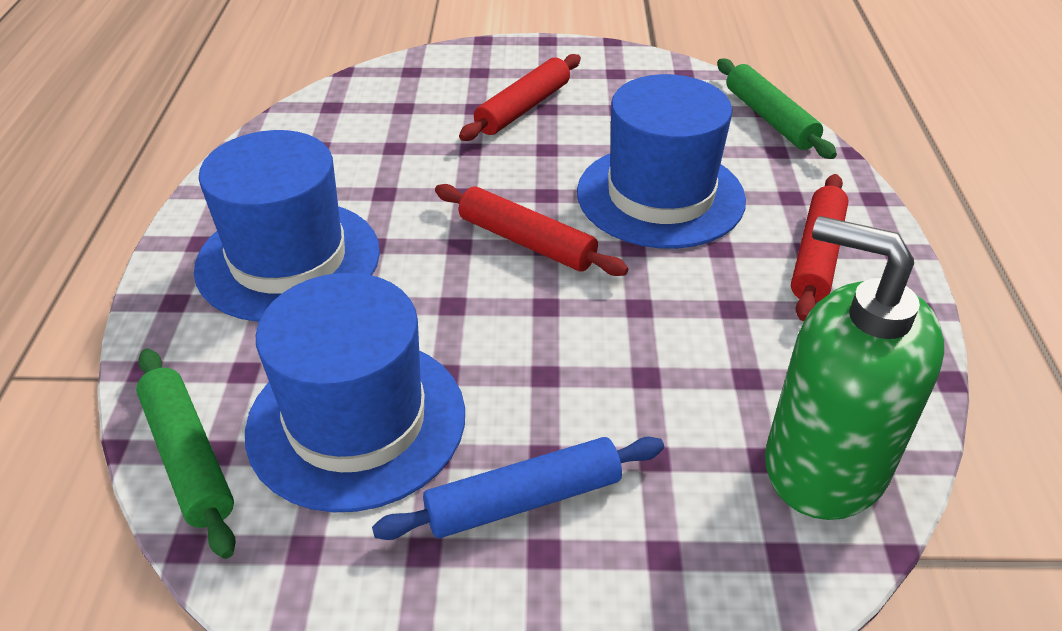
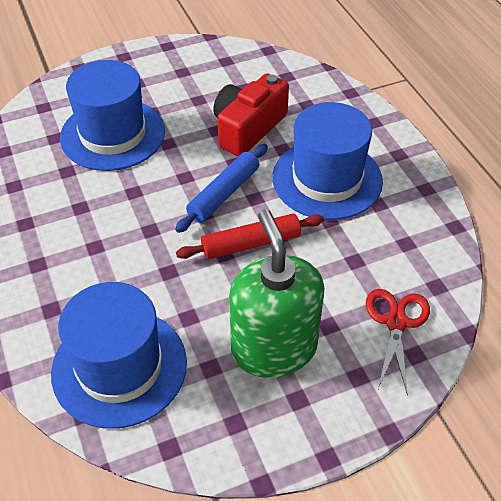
green rolling pin: [136,349,236,559] [717,59,837,159] = 2 -> none = 0
red camera: none = 0 -> [213,73,289,156] = 1
red rolling pin: [435,184,628,276] [459,54,581,141] [791,174,849,321] = 3 -> [176,214,324,259] = 1
red scissors: none = 0 -> [366,289,430,395] = 1

